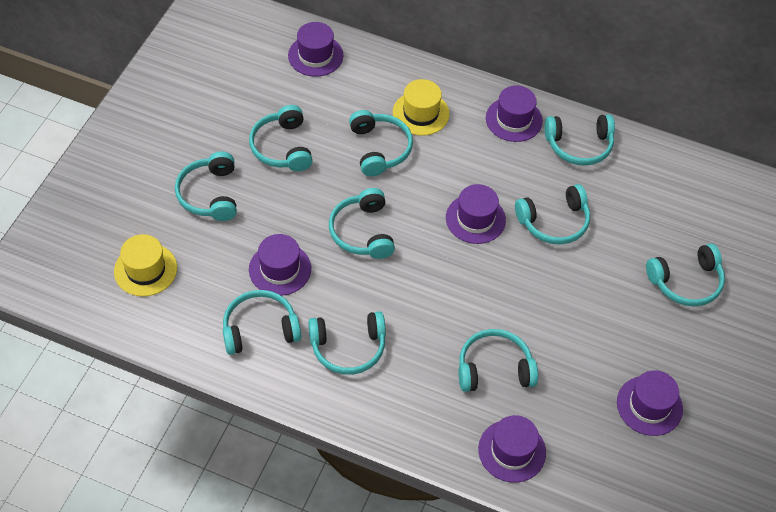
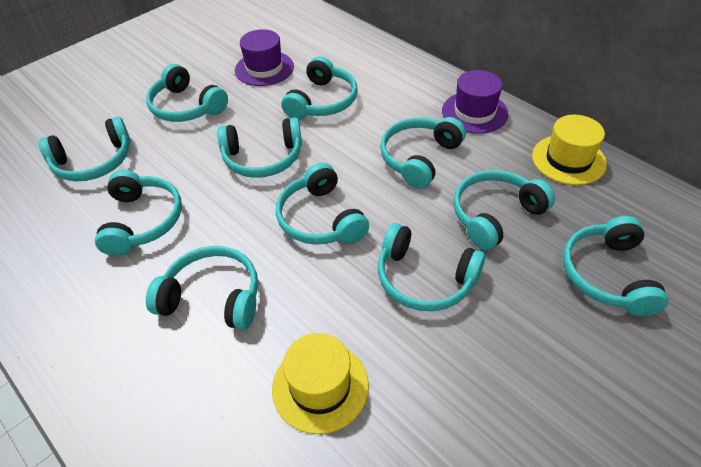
purple hat: [249,234,311,296] [288,22,343,77] [446,184,506,244] [478,415,546,483] [486,86,543,142] [617,370,683,436] = 6 -> [235,29,294,86] [442,70,508,134] = 2
turquoise headphones: [175,152,237,221] [223,290,301,355] [249,105,313,171] [308,311,386,375] [329,188,395,259] [349,110,413,176] [459,329,538,392] [515,184,590,244] [544,115,615,166] [646,243,725,306] = 10 -> [39,116,131,181] [95,170,182,256] [146,64,228,122] [146,246,258,330] [217,118,302,178] [276,163,369,245] [281,56,358,120] [378,223,485,311] [380,117,466,189] [453,170,555,250] [563,216,668,316] = 11

